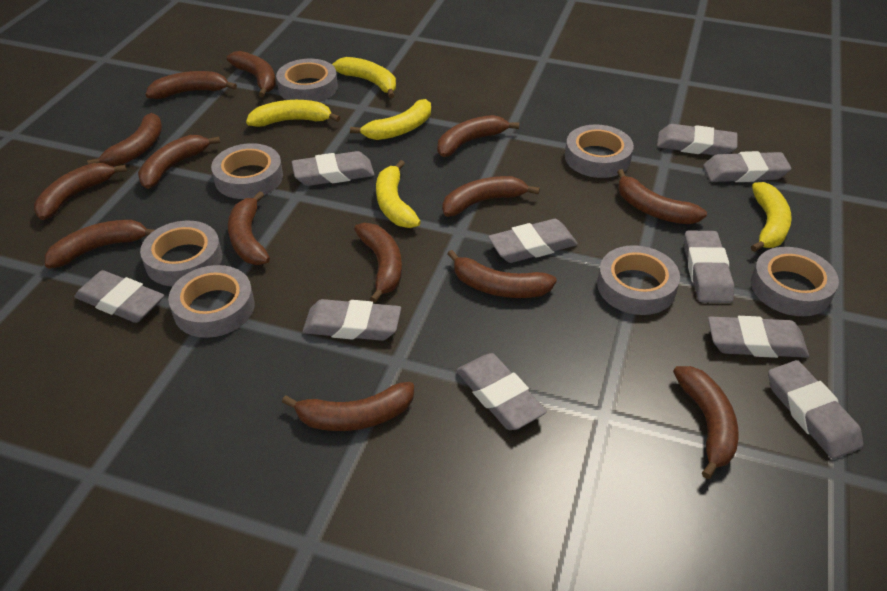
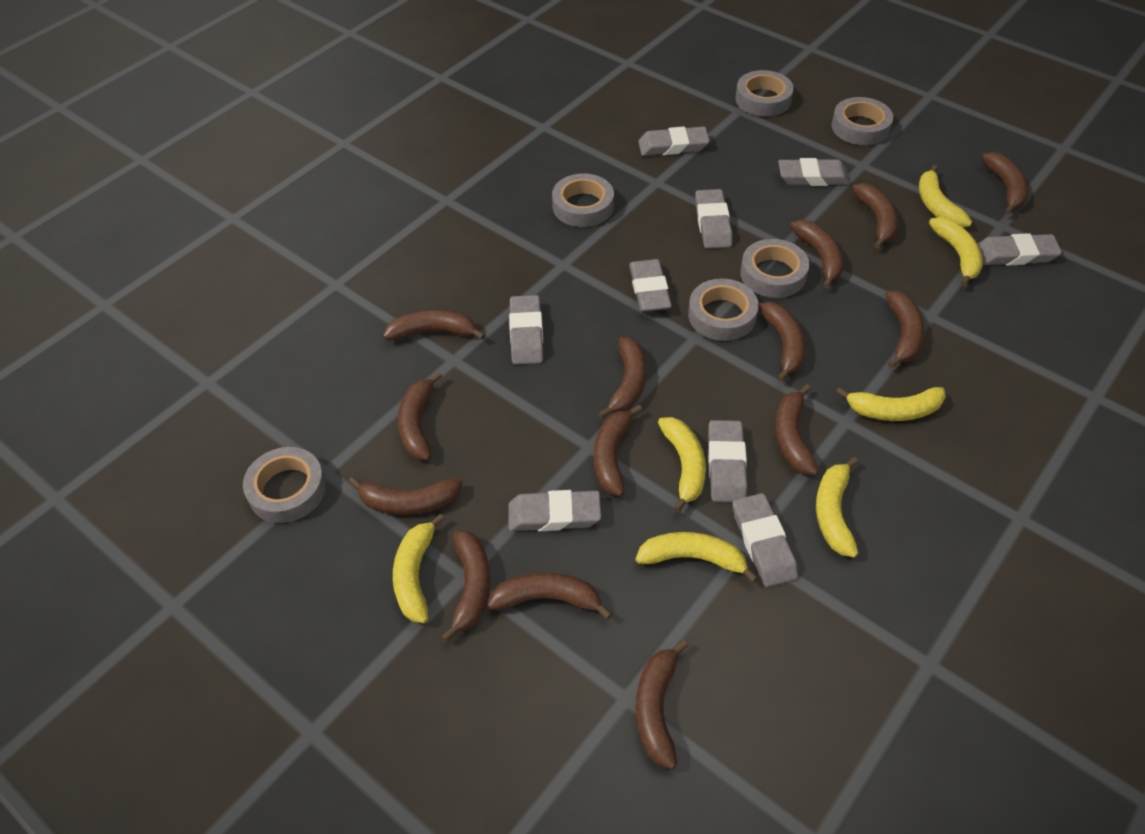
grey eraser: [75,270,164,323] [292,151,375,186] [303,299,401,341] [456,353,547,430] [488,219,578,263] [657,124,738,155] [684,230,734,303] [703,151,791,182] [708,316,809,358] [768,360,863,459] = 10 -> [509,295,543,365] [509,490,601,531] [629,259,672,312] [638,127,710,156] [695,189,732,249] [708,420,747,502] [733,493,798,587] [778,158,850,186] [978,233,1062,265] = 9
grey tape: [140,221,222,287] [168,265,255,338] [211,143,283,199] [276,59,338,102] [565,124,634,178] [597,245,680,315] [751,247,839,316] = 7 -> [243,447,326,523] [552,174,614,227] [688,279,759,341] [735,70,794,116] [740,239,809,298] [831,97,893,145] = 6
yellow banana: [246,100,340,127] [332,57,396,98] [350,99,431,140] [376,160,421,228] [751,182,792,252] = 5 -> [393,514,444,623] [635,532,758,583] [658,417,706,512] [816,457,858,557] [836,387,946,421] [919,165,972,227] [929,217,983,287] = 7

